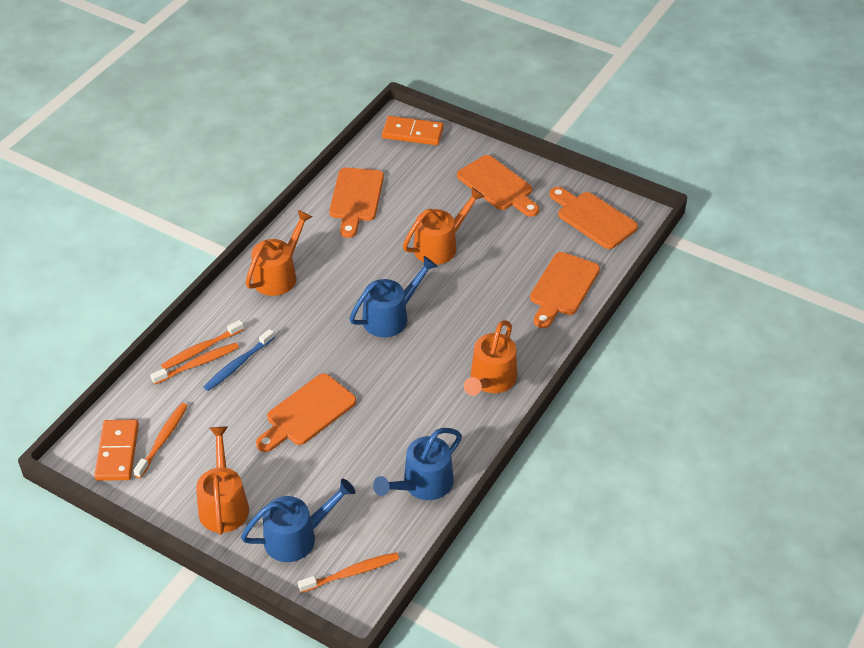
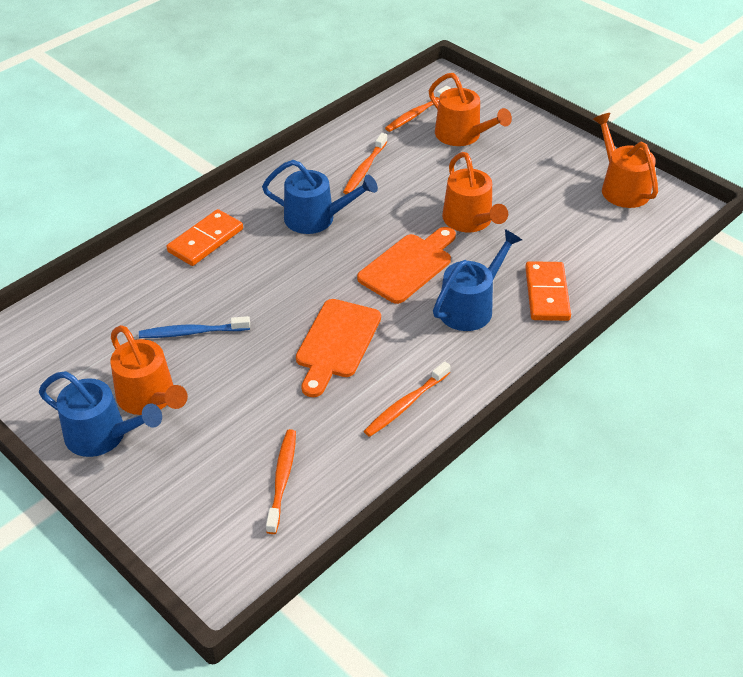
orange cutting board: [256,374,356,452] [329,168,384,238] [457,155,539,217] [530,252,600,328] [549,187,638,249] = 5 -> [296,299,381,397] [357,227,456,304] = 2

